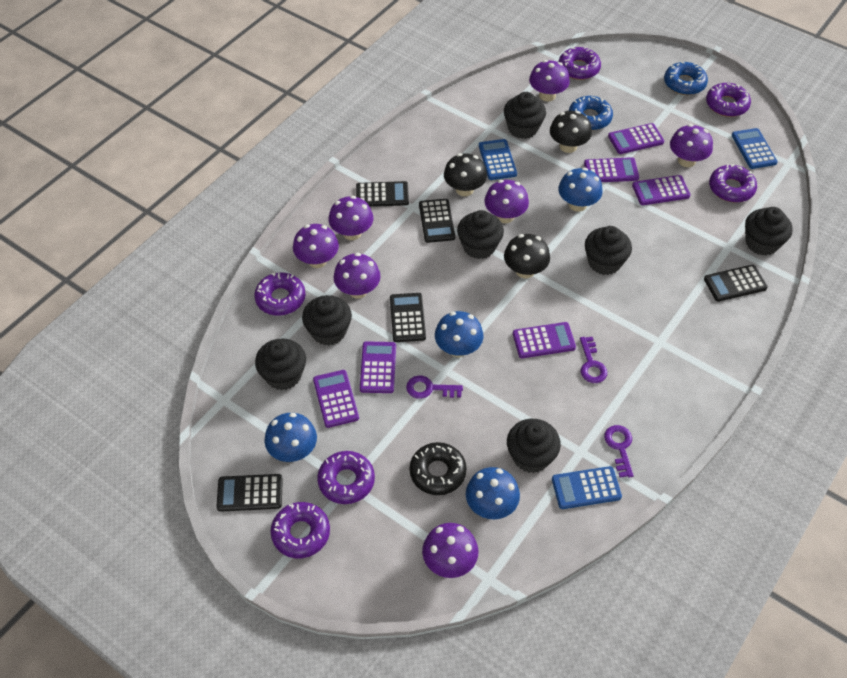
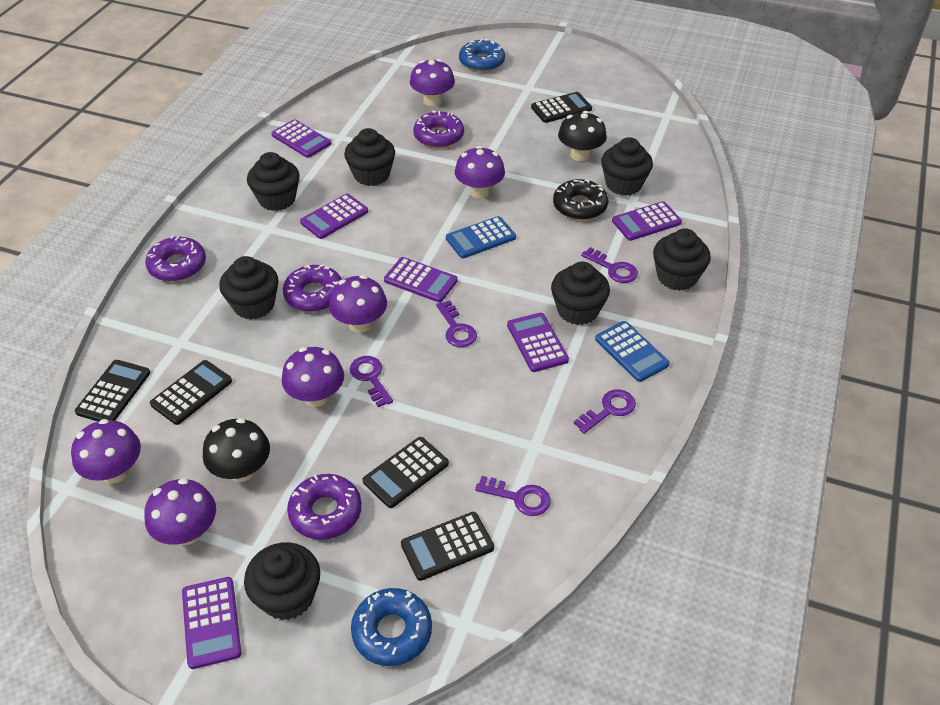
black mushroom: [444,153,487,196] [504,234,550,278] [550,111,592,153] = 3 -> [203,418,270,482] [558,111,607,161] = 2
blue calculator: [479,139,517,180] [552,466,622,509] [732,128,778,169] = 3 -> [446,216,516,258] [595,321,670,382] = 2
blue mushroom: [264,413,317,462] [435,311,484,357] [466,467,520,519] [558,168,603,212] = 4 -> none = 0
purple donut: [254,273,305,316] [271,502,330,558] [317,451,375,504] [559,47,601,80] [706,83,751,117] [709,164,757,203] = 6 -> [145,235,206,282] [283,264,342,312] [287,474,362,540] [413,110,464,148] = 4
purple key: [406,376,463,399] [580,337,607,383] [604,425,634,478] = 3 -> [350,356,393,407] [436,300,477,347] [475,476,551,516] [574,389,636,434] [581,247,638,283] = 5
purple mushroom: [293,224,339,268] [328,196,373,240] [333,253,380,299] [422,523,478,578] [484,180,529,223] [529,60,570,101] [670,124,713,167] = 7 -> [71,419,141,483] [144,478,216,545] [282,347,344,407] [329,275,387,333] [410,59,455,106] [455,146,505,198] = 6

